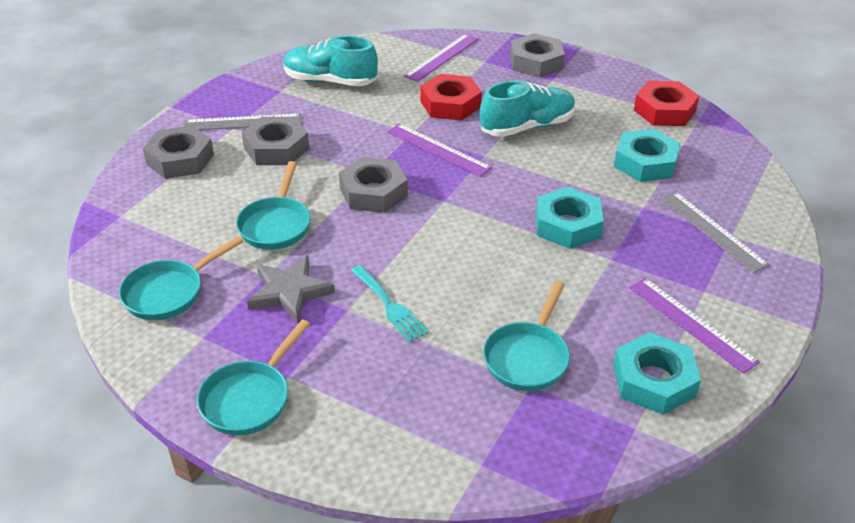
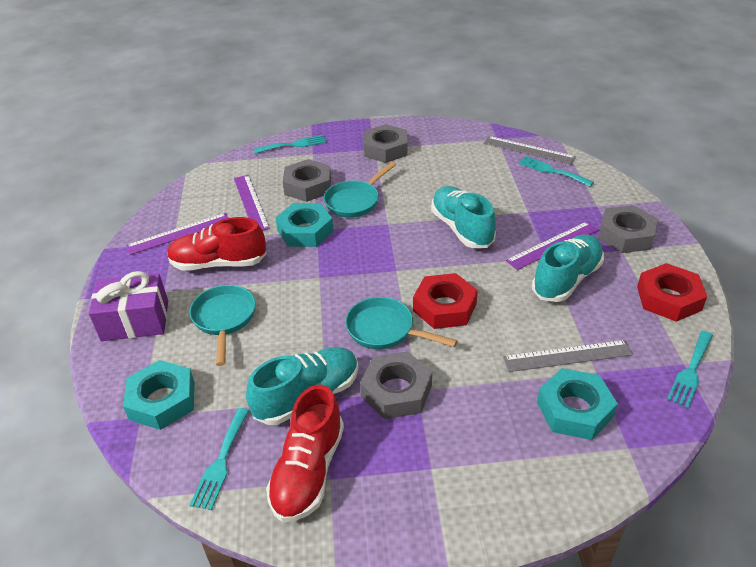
grey star: [247,255,335,323] = 1 -> none = 0
purple gift: none = 0 -> [89,271,168,341] = 1
red shoe: none = 0 -> [167,217,267,271] [266,385,344,522] = 2
turquoise fork: [351,265,429,342] = 1 -> [190,408,249,510] [254,135,327,154] [519,156,594,187] [667,330,713,408] = 4
turquoise pan: [119,236,243,320] [197,319,310,435] [236,161,311,250] [483,281,570,391] = 4 -> [189,285,256,366] [324,162,396,218] [345,297,458,349] = 3
turquoise shoe: [283,36,378,86] [480,81,576,137] = 2 -> [246,347,359,425] [431,186,496,248] [532,235,604,302] = 3

